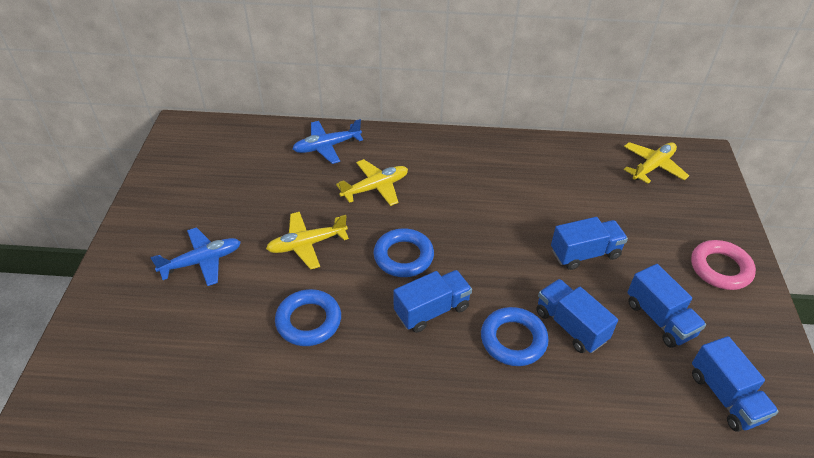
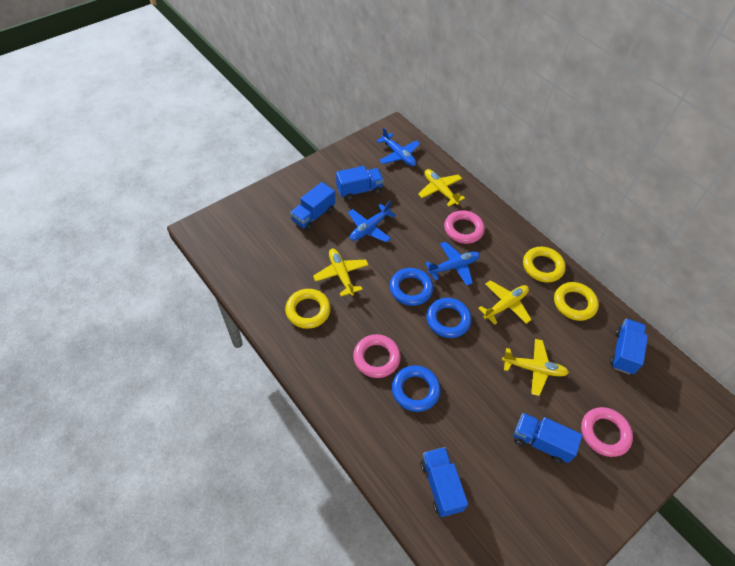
blue plane: [150,227,241,286] [292,119,363,164] = 2 -> [348,201,396,243] [377,128,420,166] [425,242,480,286] = 3
pink ring: [691,240,756,290] = 1 -> [353,334,401,378] [444,210,485,244] [581,407,633,457] = 3
yellow plane: [266,212,349,270] [336,159,408,206] [624,142,689,184] = 3 -> [313,249,368,296] [418,169,465,206] [478,280,531,325] [502,339,569,396] = 4
yellow ring: none = 0 -> [285,289,331,329] [523,247,566,282] [554,282,599,321] = 3

